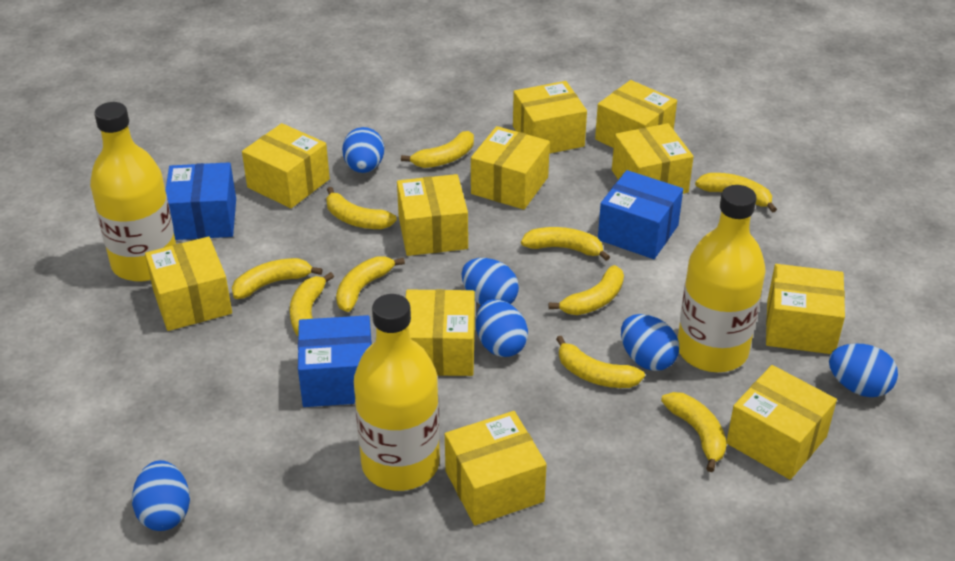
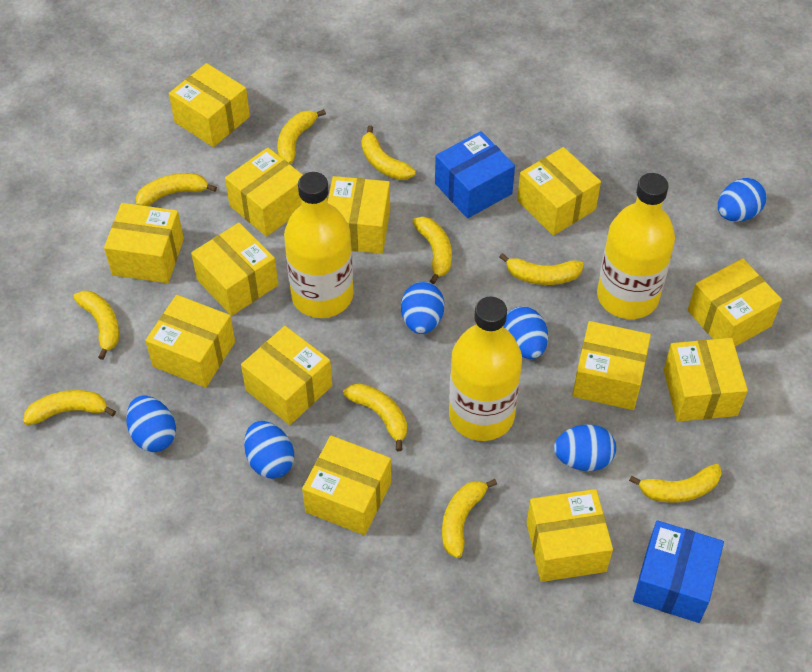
blue box: [165,162,236,240] [298,315,372,407] [598,170,683,259] = 3 -> [435,131,515,218] [633,520,724,623] = 2
yellow box: [145,237,232,331] [242,123,330,208] [397,174,468,256] [406,289,475,376] [445,411,547,525] [471,126,550,210] [513,81,587,154] [595,80,677,148] [612,123,694,194] [726,365,837,480] [766,264,845,354] = 11 -> [104,203,184,283] [145,295,235,388] [169,63,250,147] [191,223,278,316] [225,147,302,237] [241,326,332,425] [302,436,391,535] [328,176,390,254] [517,147,601,236] [526,489,613,582] [572,321,651,410] [664,338,748,422] [688,258,782,346] = 13

